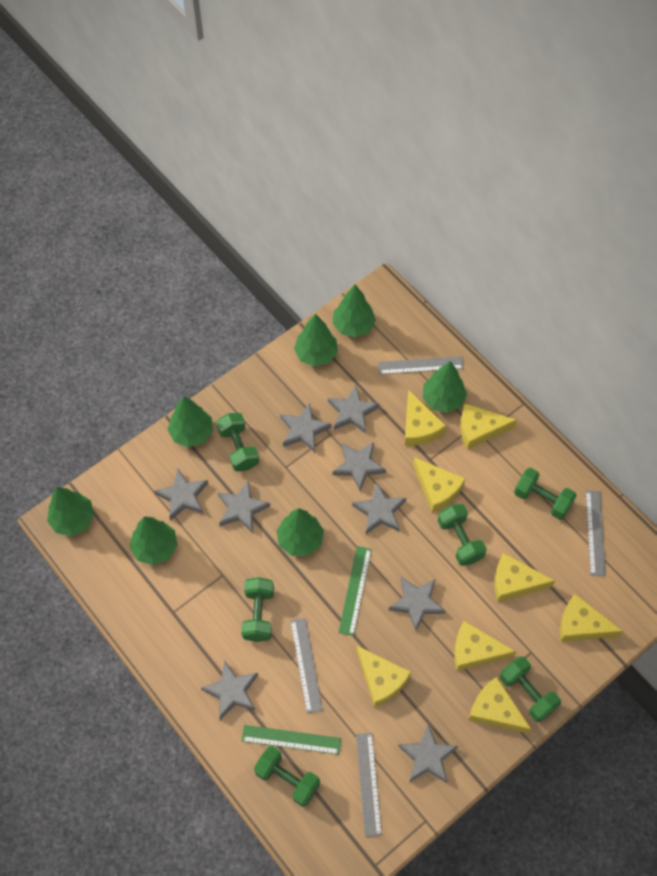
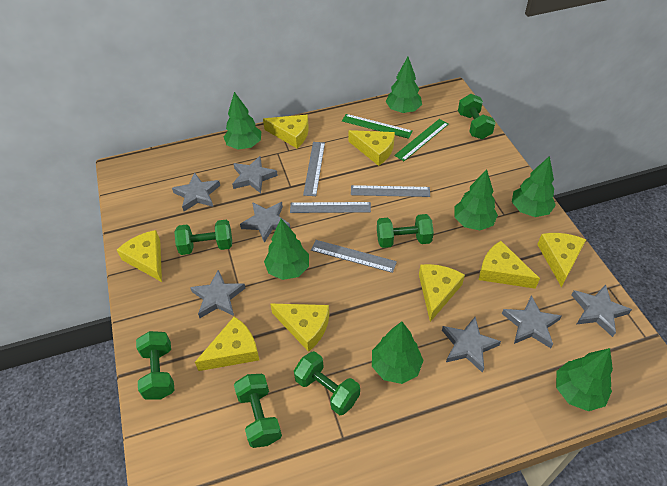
grey star: [154,468,208,521] [201,660,258,720] [217,480,270,533] [280,403,331,452] [328,385,379,433] [333,442,386,491] [352,483,406,534] [388,577,445,631] [398,724,458,783] = 9 -> [172,173,220,211] [190,270,245,318] [232,156,278,193] [240,202,291,243] [442,317,501,373] [502,295,561,348] [572,285,632,337] = 7

